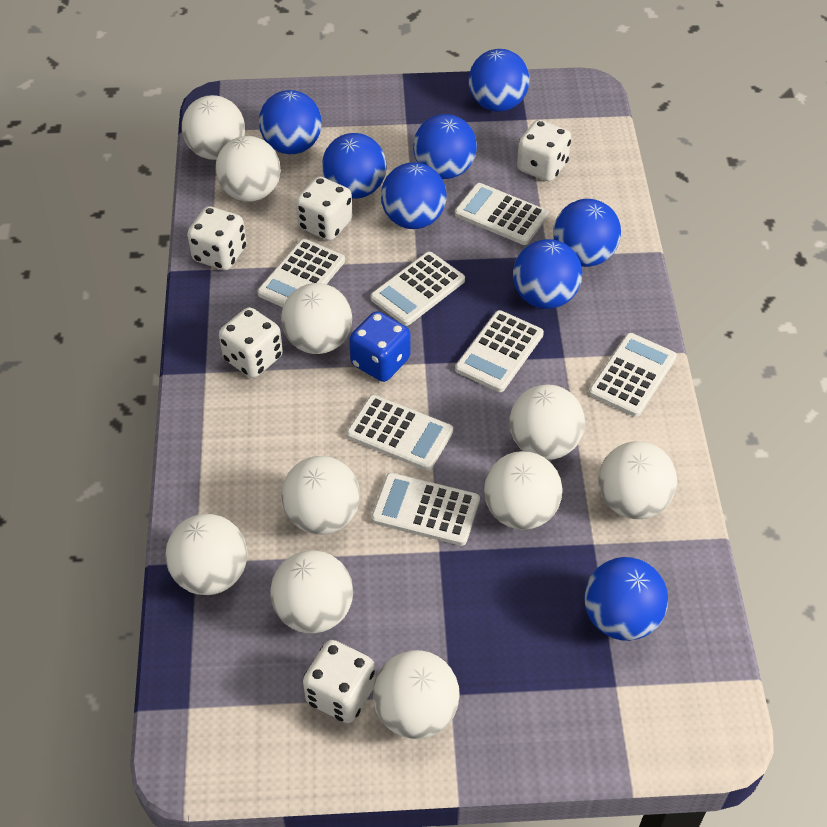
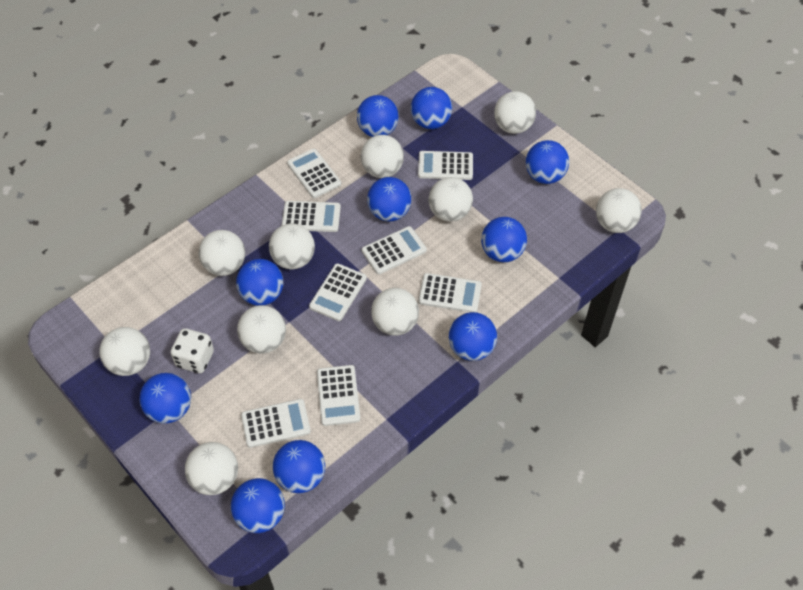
blue ball: [259,90,322,154] [322,133,387,199] [381,162,446,229] [413,114,477,179] [469,49,530,112] [513,239,582,309] [553,199,621,267] [584,557,668,641] = 8 -> [139,373,191,423] [231,478,285,533] [236,259,283,306] [272,440,325,493] [357,95,399,137] [367,177,412,222] [411,87,452,129] [449,312,497,361] [481,217,527,262] [526,140,569,184] = 10
blue dice: [349,311,411,382] = 1 -> none = 0
white calculator: [257,239,345,307] [347,395,453,471] [370,252,465,326] [371,473,480,546] [455,183,549,245] [455,310,544,392] [589,333,677,417] = 7 -> [241,399,311,448] [282,201,341,232] [287,149,341,198] [309,263,367,321] [317,365,360,426] [362,226,427,274] [418,151,473,180] [418,273,482,312] = 8
white dice: [187,206,246,270] [219,307,283,378] [296,176,353,241] [303,640,376,723] [517,120,571,182] = 5 -> [171,328,214,373] = 1

